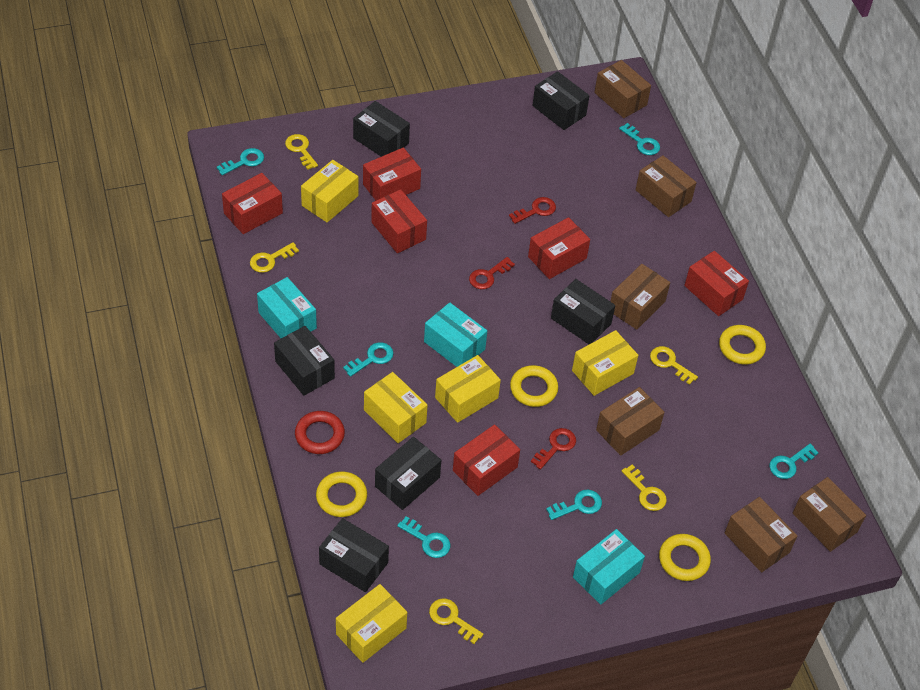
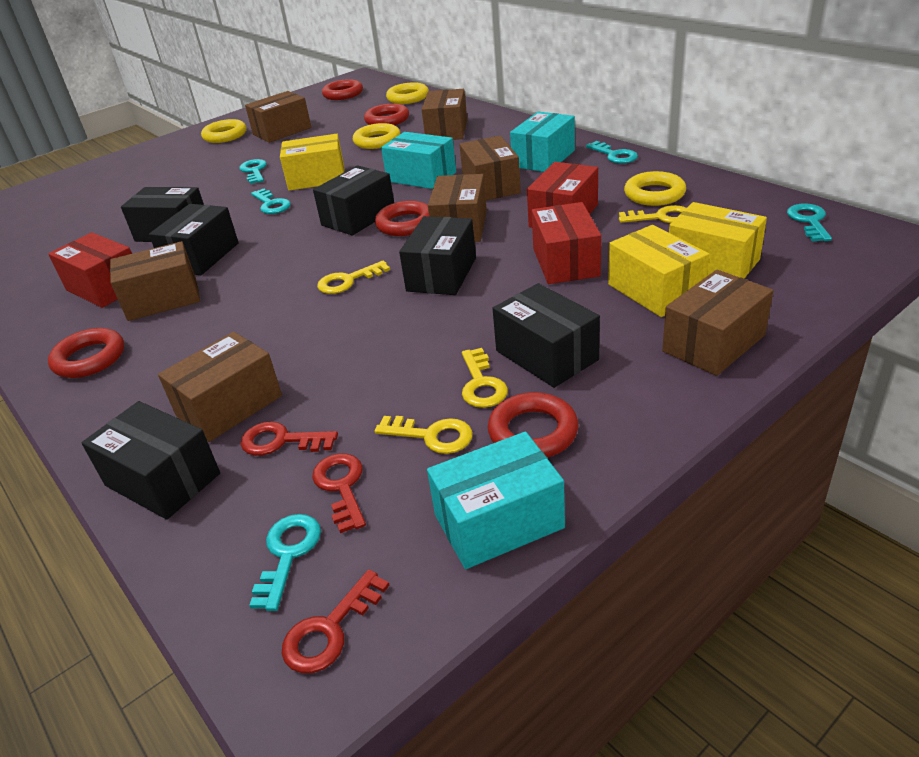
brown box: [594,60,651,118] [596,387,665,456] [610,264,670,330] [636,155,697,217] [725,497,797,572] [793,477,866,552] = 6 -> [110,241,200,321] [158,332,282,442] [245,91,311,143] [422,89,467,140] [428,174,487,242] [459,136,521,200] [662,270,774,376] = 7
red box: [222,173,283,234] [363,147,421,200] [371,189,427,253] [453,424,520,496] [528,217,590,279] [684,251,749,316] = 6 -> [48,232,132,308] [527,162,598,228] [532,202,601,284] = 3
red ring: [295,411,345,454] = 1 -> [48,328,124,378] [322,79,363,100] [364,103,409,125] [375,201,429,236] [488,392,578,457] = 5
turquoise key: [217,148,264,175] [343,342,394,377] [397,516,450,558] [546,490,602,520] [619,123,660,155] [769,444,819,479] = 6 -> [239,159,267,184] [249,514,321,611] [251,189,291,214] [586,141,638,164] [787,203,832,242] = 5
yellow box: [301,160,359,222] [336,584,407,663] [364,372,428,443] [435,355,501,423] [572,330,638,396] = 5 -> [280,134,344,191] [608,225,709,317] [669,202,767,278] = 3
yellow key: [250,242,299,273] [285,134,318,170] [429,598,483,644] [622,465,667,511] [650,346,698,385] = 5 -> [317,261,390,294] [375,416,473,454] [462,348,508,408] [619,205,686,223] = 4

